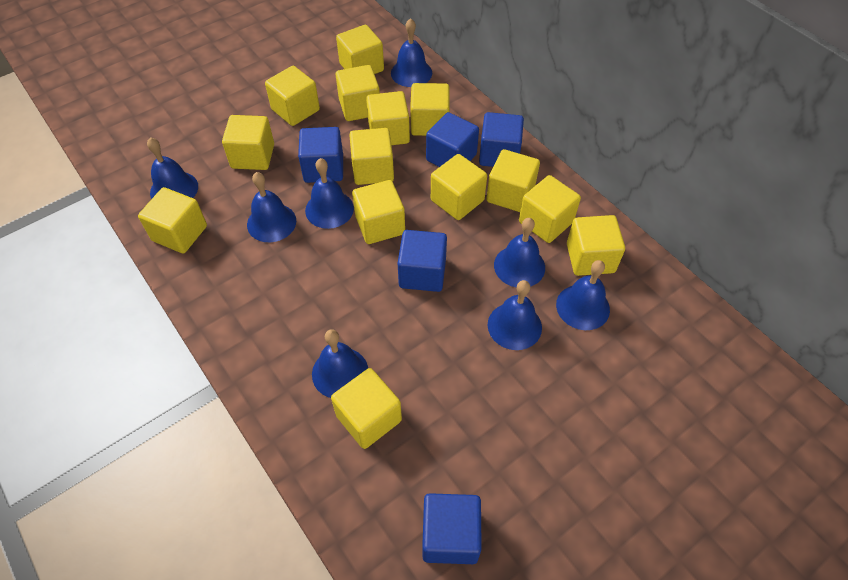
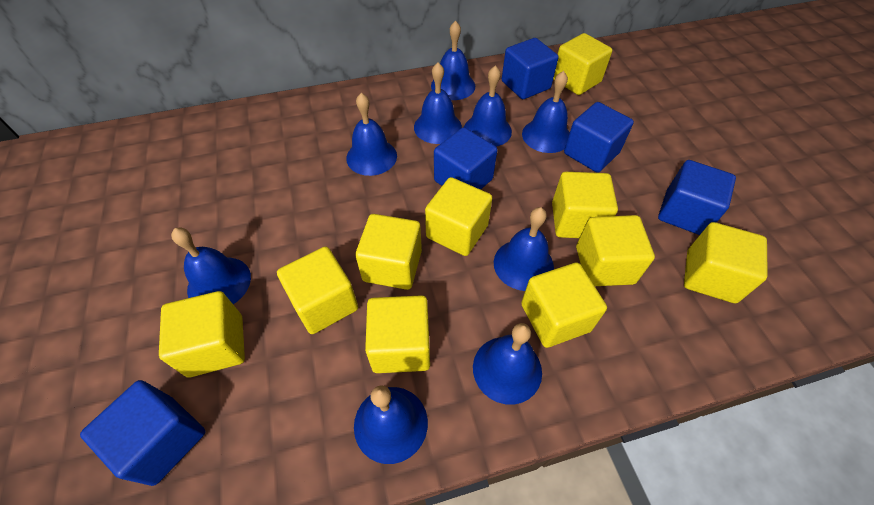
blue bell: [147,137,198,199] [247,172,296,242] [305,158,354,229] [312,329,368,398] [391,18,432,87] [488,280,542,350] [494,218,545,288] [556,260,610,330] = 8 -> [171,228,251,304] [346,93,397,176] [354,385,428,464] [414,62,462,144] [431,21,475,100] [464,65,512,147] [473,323,542,405] [494,207,554,291] [522,71,570,153] = 9
yellow cube: [138,187,207,254] [222,115,274,170] [265,66,320,126] [331,368,402,449] [336,25,384,74] [336,65,380,121] [349,128,394,185] [352,180,405,244] [366,91,410,145] [410,83,450,136] [431,154,487,220] [486,149,540,212] [519,175,581,243] [567,215,625,276] = 14 -> [159,291,245,377] [277,247,358,334] [355,214,422,290] [365,295,430,373] [425,177,492,256] [521,263,607,348] [552,172,618,238] [553,33,612,95] [576,215,655,286] [684,222,768,303] = 10

